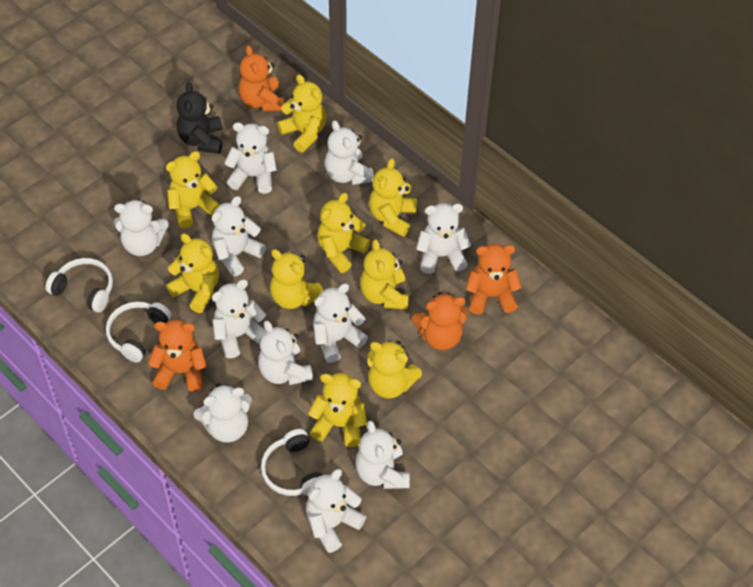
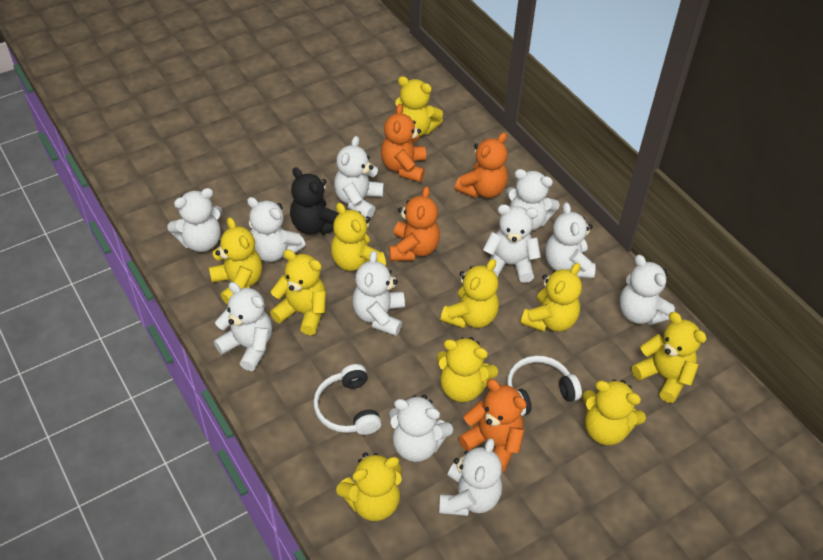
white headphones: [45,258,113,312] [106,302,172,363] [261,429,323,496] = 3 -> [313,364,381,435] [507,356,582,416] = 2
yellow teddy bear: [166,151,220,229] [166,233,219,313] [270,249,324,309] [277,74,326,152] [308,373,367,447] [317,193,370,273] [360,239,409,310] [367,340,422,398] [369,158,417,237] = 9 -> [209,217,262,305] [270,250,326,335] [331,203,386,271] [336,452,402,521] [395,76,443,137] [436,337,498,402] [440,259,499,328] [521,263,582,332] [582,379,646,445] [632,312,707,403] = 10

